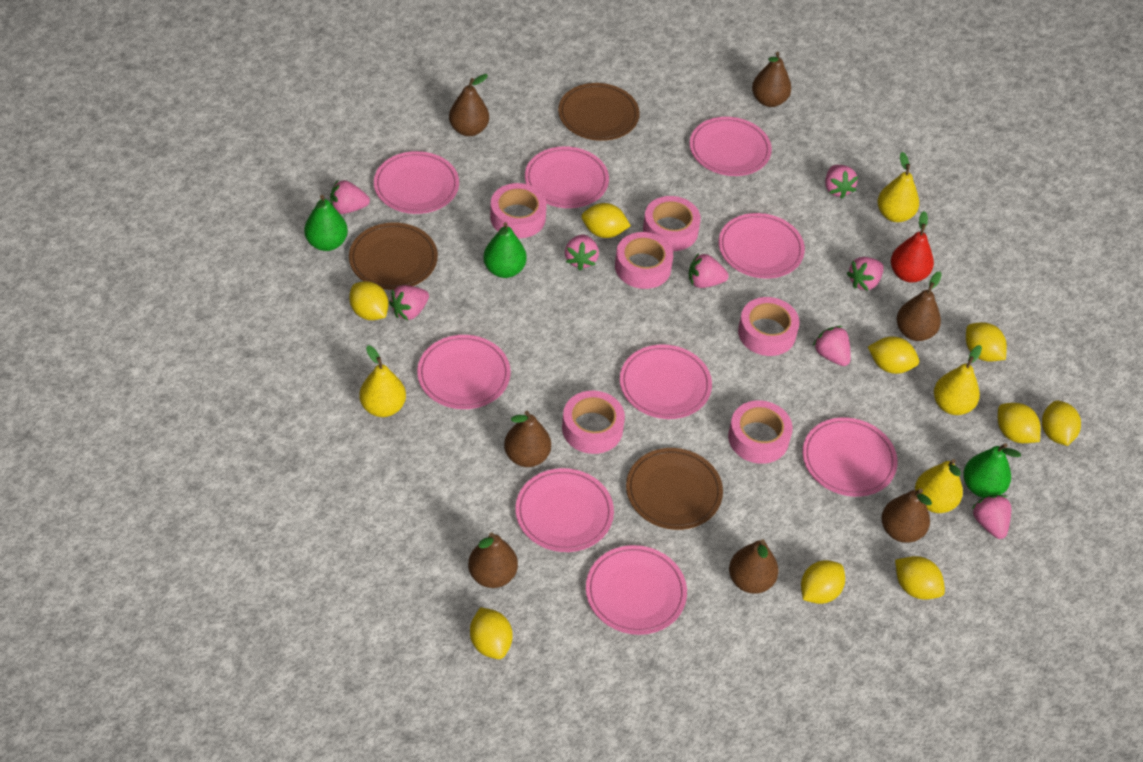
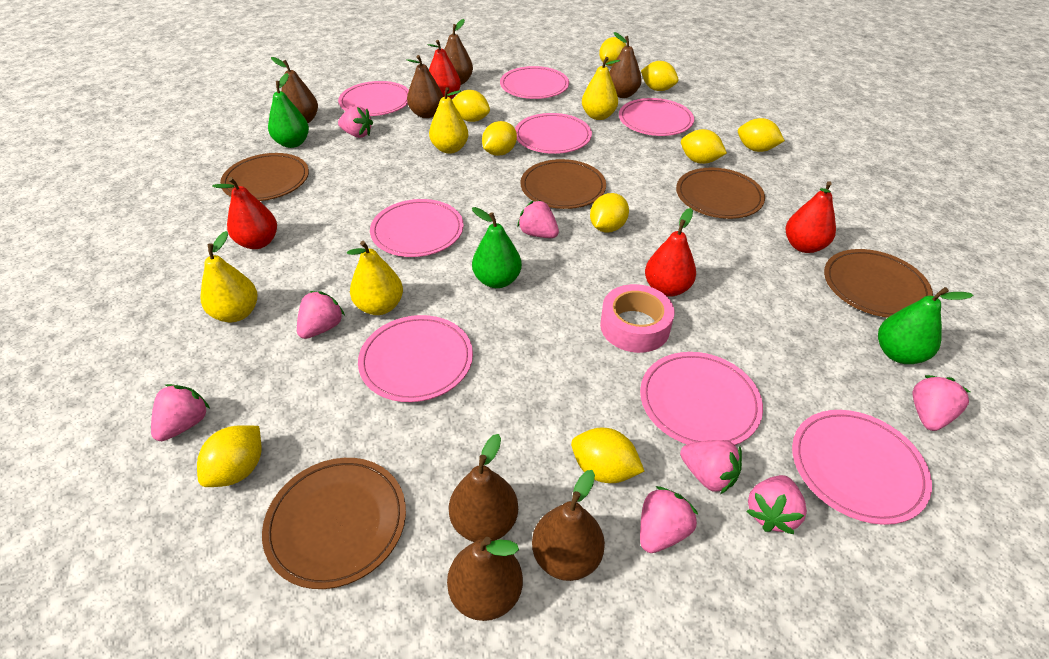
brown plate: [349,222,438,290] [558,83,640,141] [626,448,723,530] = 3 -> [220,153,309,201] [262,458,406,589] [521,159,606,209] [676,168,765,219] [824,249,933,318] = 5
pink plate: [374,151,459,214] [417,335,511,409] [516,468,614,552] [525,146,609,208] [586,545,687,635] [620,344,712,419] [689,117,772,176] [719,213,805,279] [803,417,898,497] = 9 -> [338,81,409,116] [358,315,473,402] [370,199,464,257] [500,66,569,99] [515,113,592,154] [619,98,694,136] [640,352,763,445] [792,410,932,525] = 8
pink tape: [490,183,547,238] [562,391,625,454] [615,232,673,289] [643,196,701,251] [728,400,793,464] [738,297,799,356] = 6 -> [600,284,674,353] = 1
red pear: [891,211,934,282] = 1 -> [212,177,277,249] [428,40,461,99] [645,208,696,297] [786,181,836,253] = 4

